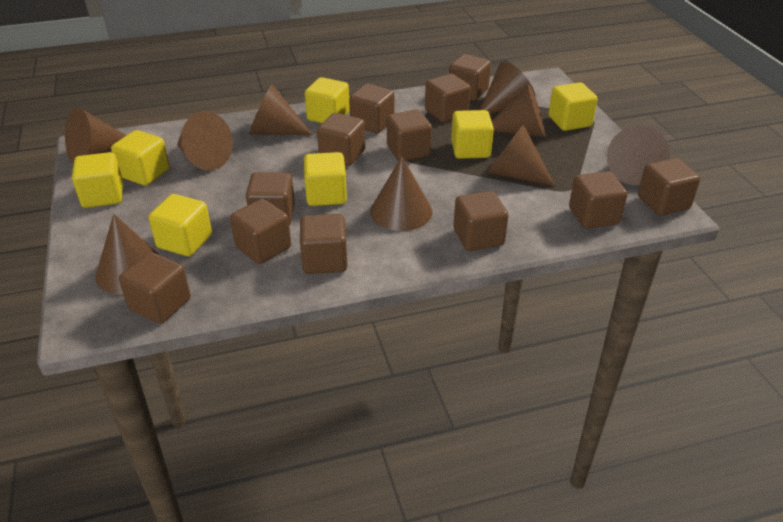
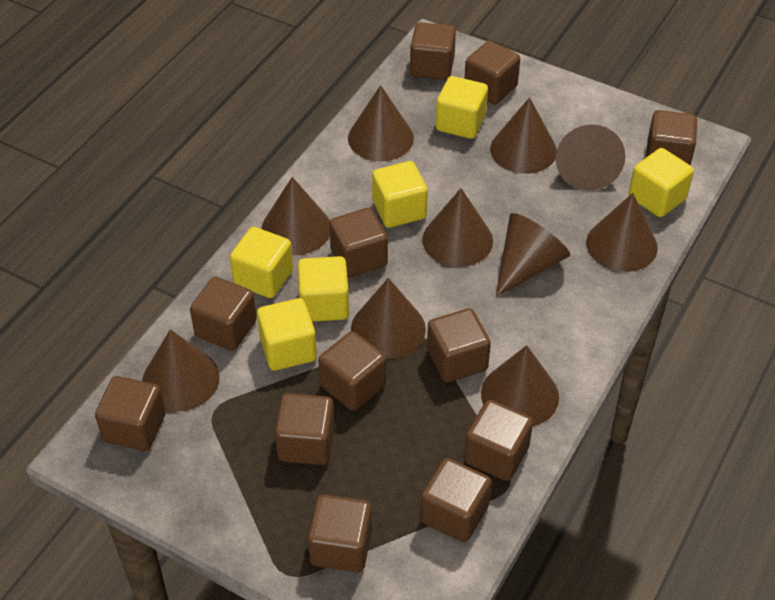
brown cone: [65,107,127,164] [95,214,160,295] [177,111,233,170] [249,84,313,135] [370,156,433,231] [480,61,535,114] [487,125,555,186] [492,84,546,137] [607,125,670,185] = 9 -> [142,329,220,412] [261,177,330,255] [348,85,414,161] [351,278,426,359] [422,188,493,267] [481,345,559,426] [490,97,557,174] [496,213,570,297] [556,125,625,190] [586,193,658,272] = 10
yellow cube: [72,152,123,208] [111,130,170,186] [149,194,212,256] [304,152,347,206] [305,77,350,123] [451,110,494,159] [549,82,598,131] = 7 -> [230,227,293,298] [257,298,317,371] [298,256,349,322] [372,161,428,228] [436,76,488,139] [629,148,694,217] = 6

